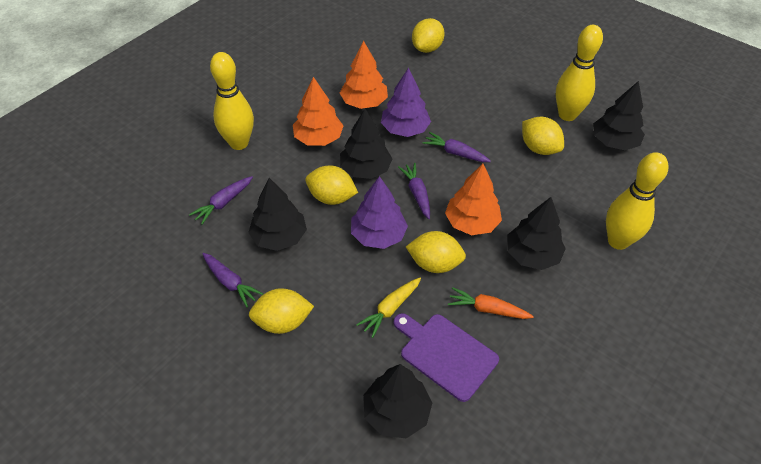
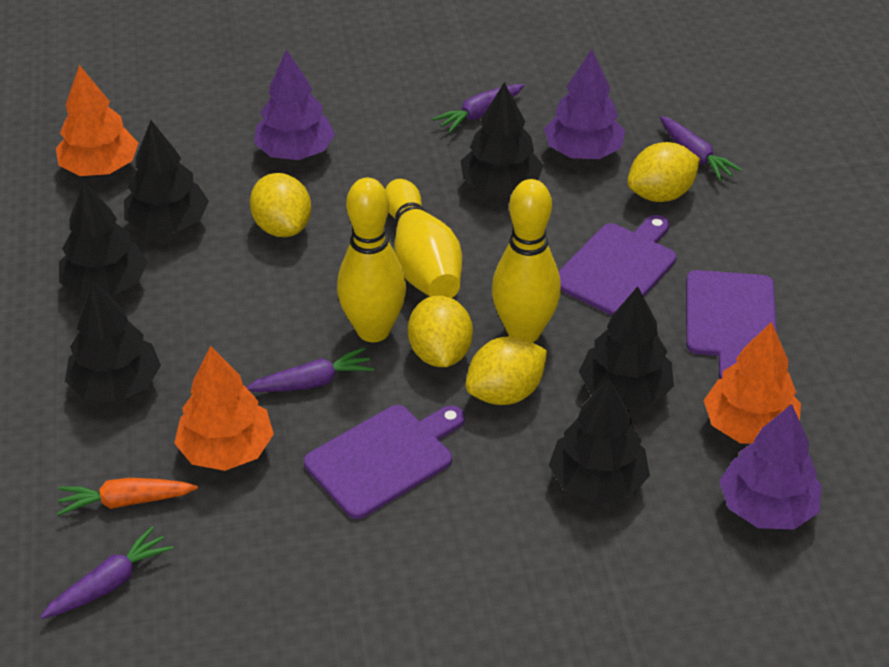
black tree: [248,178,307,251] [340,109,392,179] [363,364,432,438] [507,197,566,270] [593,81,645,150] = 5 -> [59,181,148,297] [65,281,161,402] [124,120,209,233] [461,82,543,194] [549,378,650,504] [579,287,674,408] = 6
purple cutting board: [394,313,499,402] = 1 -> [304,405,465,519] [558,215,677,316] [686,270,777,379] = 3
purple tree: [351,176,408,249] [381,68,431,137] = 2 -> [254,49,335,160] [544,49,625,159] [719,404,822,530] = 3
yellow carrot: [356,277,421,338] = 1 -> none = 0
yellow lemon: [249,288,314,334] [305,165,358,205] [406,231,466,273] [412,18,445,53] [522,117,564,155] = 5 -> [250,173,311,237] [408,295,473,367] [466,336,547,405] [627,142,700,202] = 4

